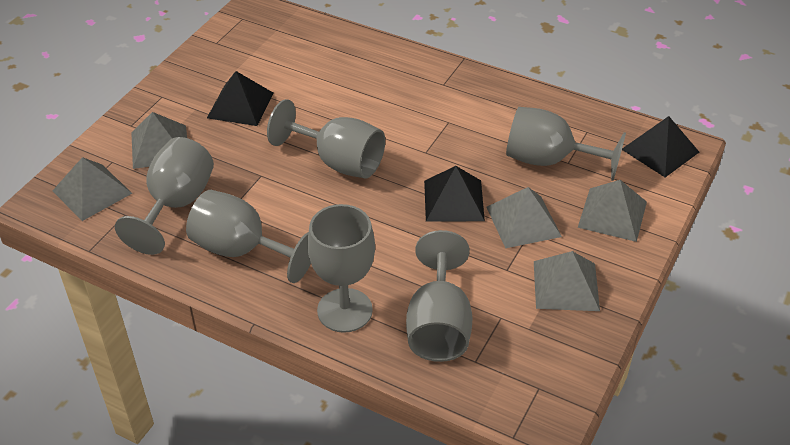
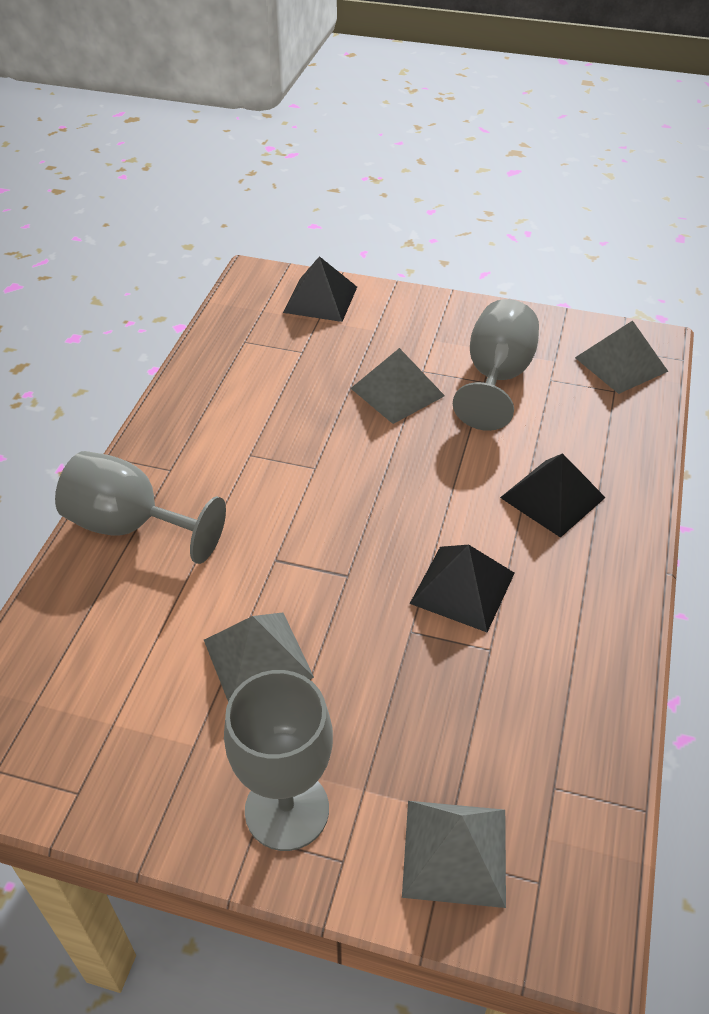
grey goblet: [115,137,214,255] [186,190,311,283] [267,99,385,178] [307,204,375,333] [406,230,472,362] [506,107,626,181] = 6 -> [55,451,226,564] [224,670,333,851] [453,299,539,431] = 3
grey pyramid: [53,157,132,221] [131,112,187,169] [486,187,562,248] [534,251,600,311] [578,180,647,242] = 5 -> [204,612,314,702] [351,348,445,424] [402,801,506,908] [575,320,668,394] = 4

